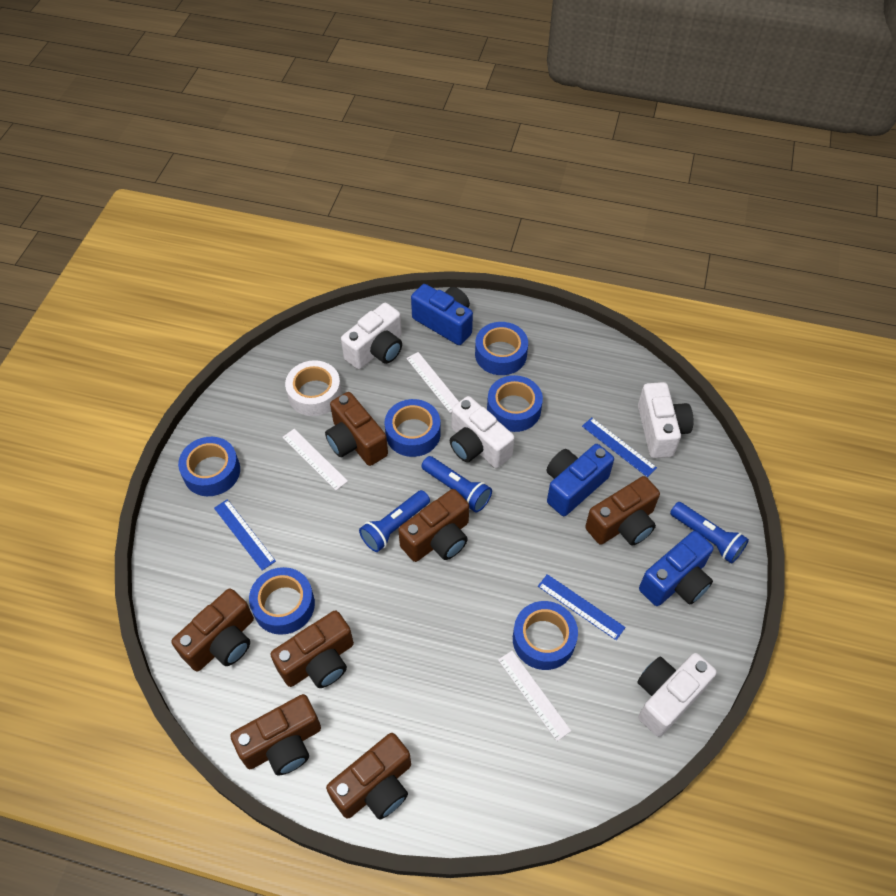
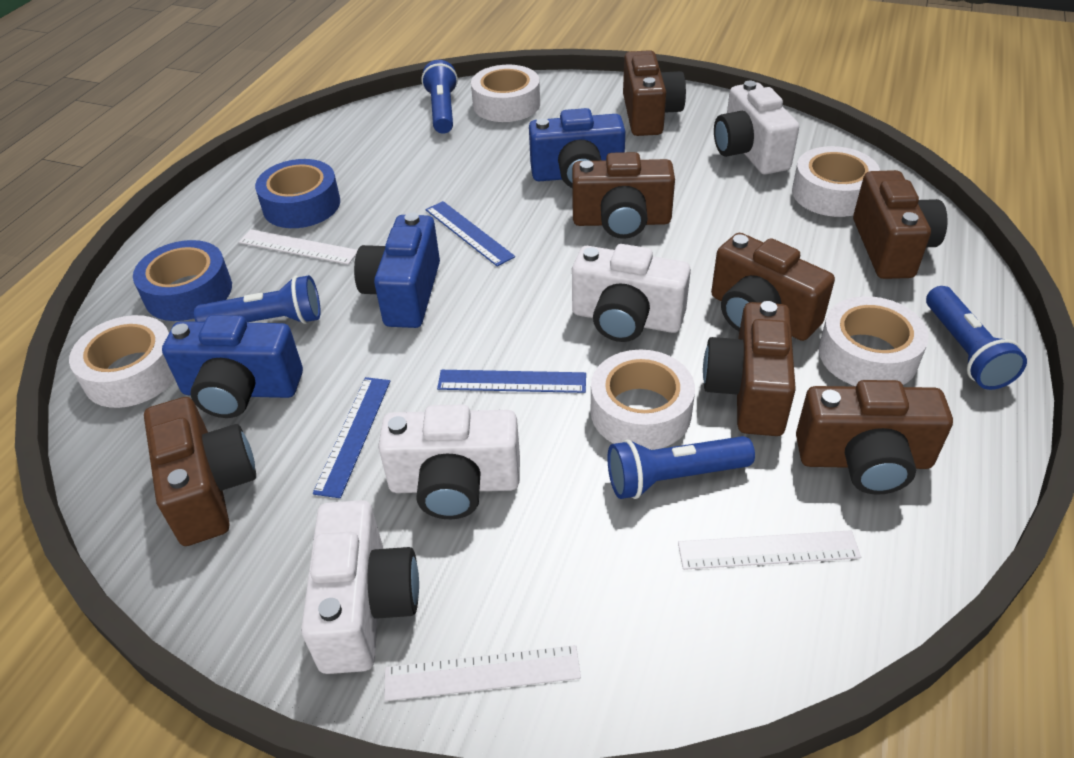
blue flashlight: [359,490,430,552] [422,456,492,513] [670,502,749,564] = 3 -> [194,275,321,324] [421,60,458,134] [607,436,755,499] [926,286,1027,390] = 4
blue tape: [178,437,240,496] [249,567,315,635] [384,399,441,457] [475,322,528,375] [487,375,543,432] [513,601,578,670] = 6 -> [133,240,232,321] [255,159,340,228] = 2
white tape: [285,360,342,416] = 1 -> [69,315,175,408] [471,65,540,122] [591,350,695,450] [792,146,880,217] [819,296,929,386] = 5

